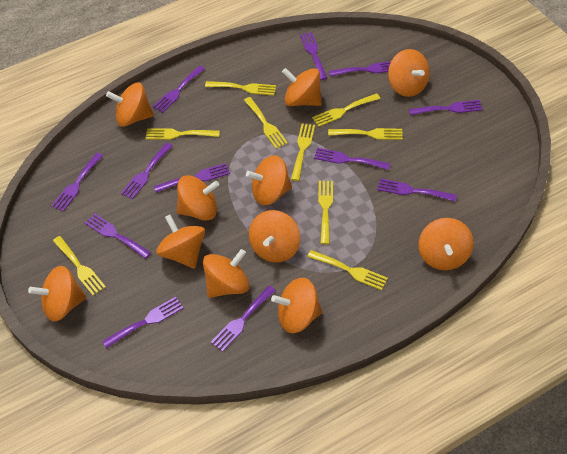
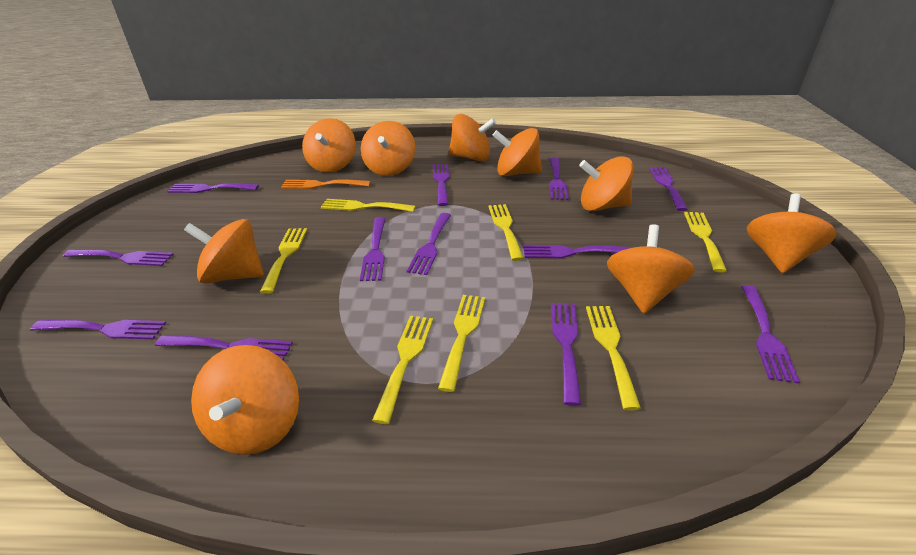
orange fork: none = 0 -> [281,179,371,189] = 1
orange spinning top: [28,266,86,322] [106,82,154,127] [156,215,205,269] [177,175,219,221] [203,249,250,298] [246,155,292,205] [249,210,300,263] [271,278,322,333] [282,68,322,106] [388,49,430,97] [418,218,474,270] = 11 -> [184,219,264,284] [191,345,299,455] [302,118,356,173] [361,121,415,176] [449,114,496,161] [492,128,542,176] [579,156,634,211] [607,224,695,314] [747,193,836,273] = 9
yellow fork: [53,236,106,295] [146,128,220,140] [205,81,276,95] [244,97,288,148] [291,123,315,181] [307,250,388,290] [312,93,380,127] [318,181,333,244] [328,128,403,140] = 9 -> [260,228,307,294] [321,199,416,212] [372,316,433,424] [438,295,485,392] [488,204,524,261] [586,306,641,410] [684,212,727,273] = 7

